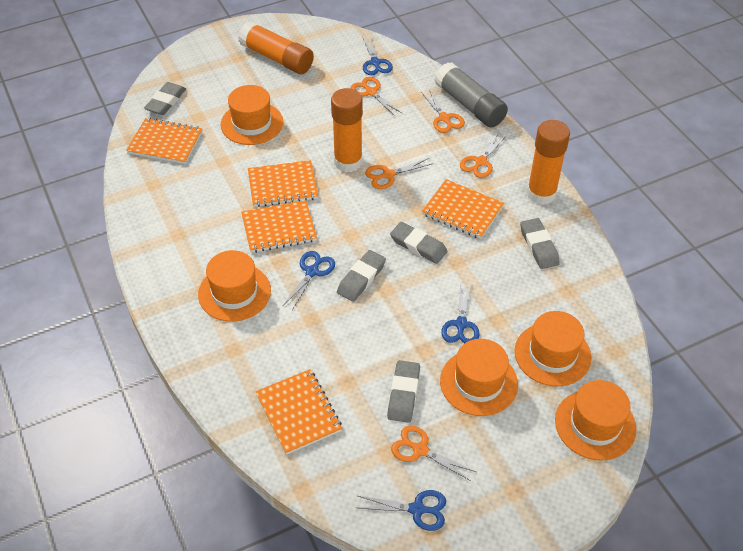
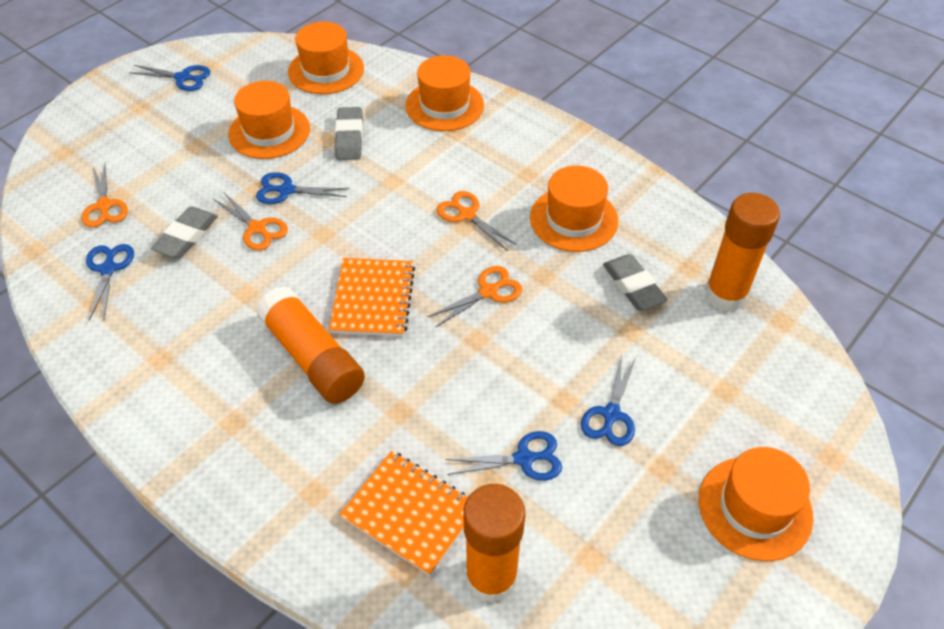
blue scissors: [283,251,335,310] [356,490,446,531] [363,38,393,75] [441,282,480,343] = 4 -> [86,244,134,321] [129,65,210,91] [256,172,349,204] [445,431,562,481] [581,354,636,446] = 5
grey eraser: [144,82,186,115] [337,250,386,302] [387,360,420,423] [390,222,448,264] [520,218,560,269] = 5 -> [151,206,218,258] [335,107,363,160] [603,254,667,310] = 3
grey glue stick: [434,62,508,127] = 1 -> none = 0
orange notebook: [126,118,203,164] [241,200,317,253] [248,160,318,207] [255,369,342,455] [422,179,504,239] = 5 -> [329,258,415,337] [339,451,468,576] = 2
orange scissors: [351,77,402,116] [365,158,434,189] [391,425,476,481] [421,89,465,133] [460,133,507,178] = 5 -> [82,163,128,228] [213,193,288,251] [428,266,522,327] [437,191,517,251] = 4

